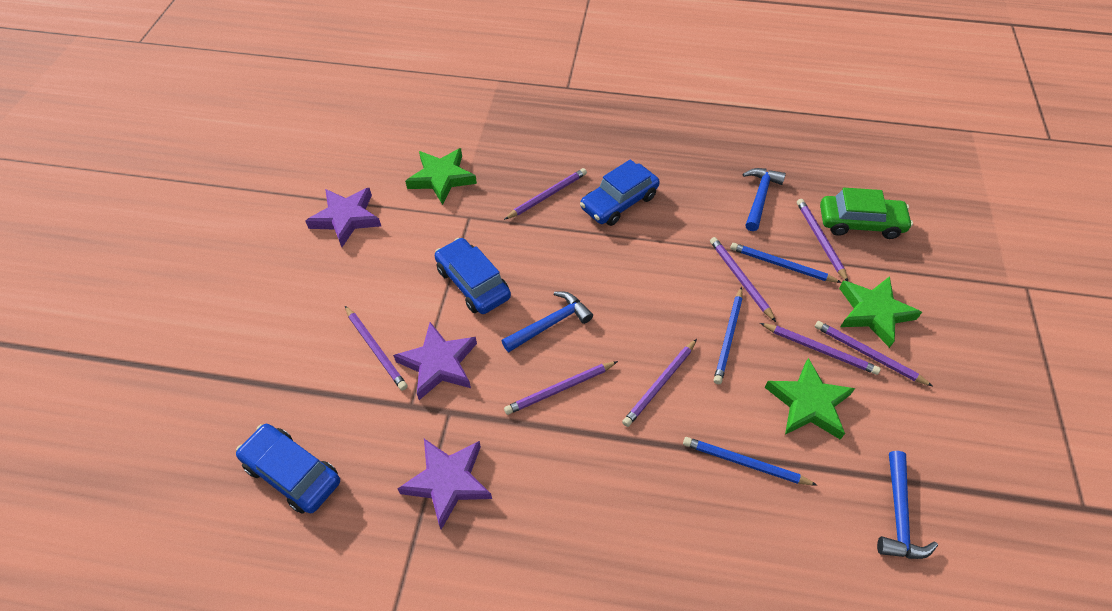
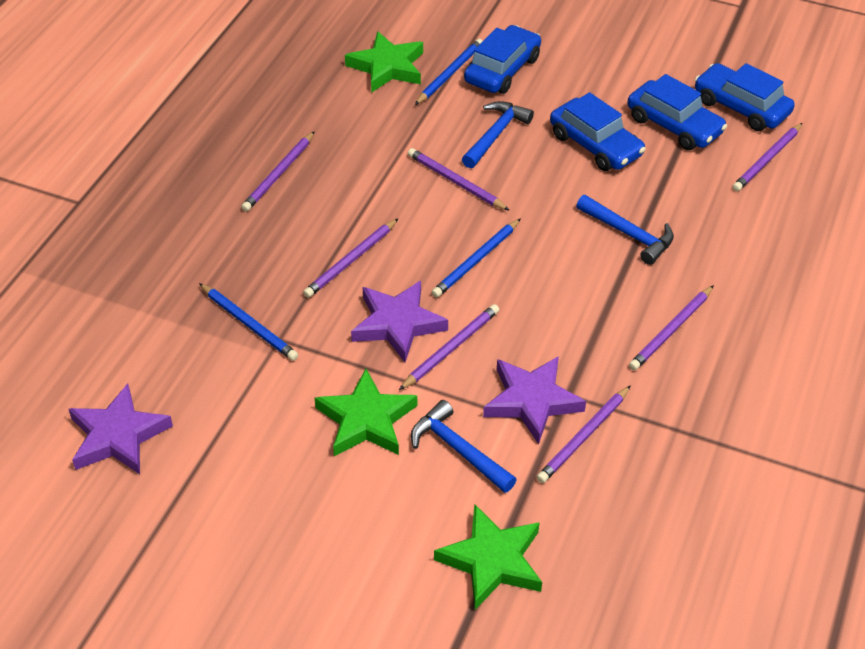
blue car: [236,424,340,514] [435,238,511,314] [580,160,660,226] = 3 -> [464,25,541,94] [550,92,646,171] [627,74,727,150] [695,63,795,131] = 4
green car: [820,188,913,239] = 1 -> none = 0
purple pencil: [345,306,408,391] [504,168,587,220] [504,361,618,415] [622,339,697,427] [710,237,776,322] [760,323,881,375] [797,199,848,281] [815,321,933,386] = 8 -> [241,131,315,212] [303,219,398,298] [399,304,499,390] [408,148,510,211] [537,385,631,483] [629,285,714,370] [732,123,802,191] = 7

